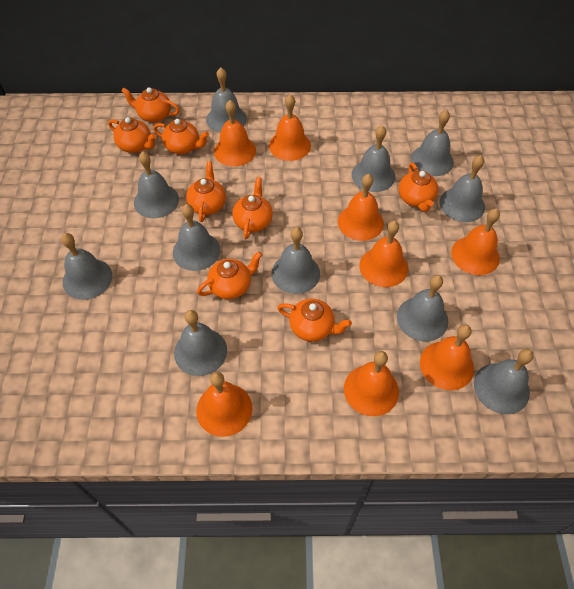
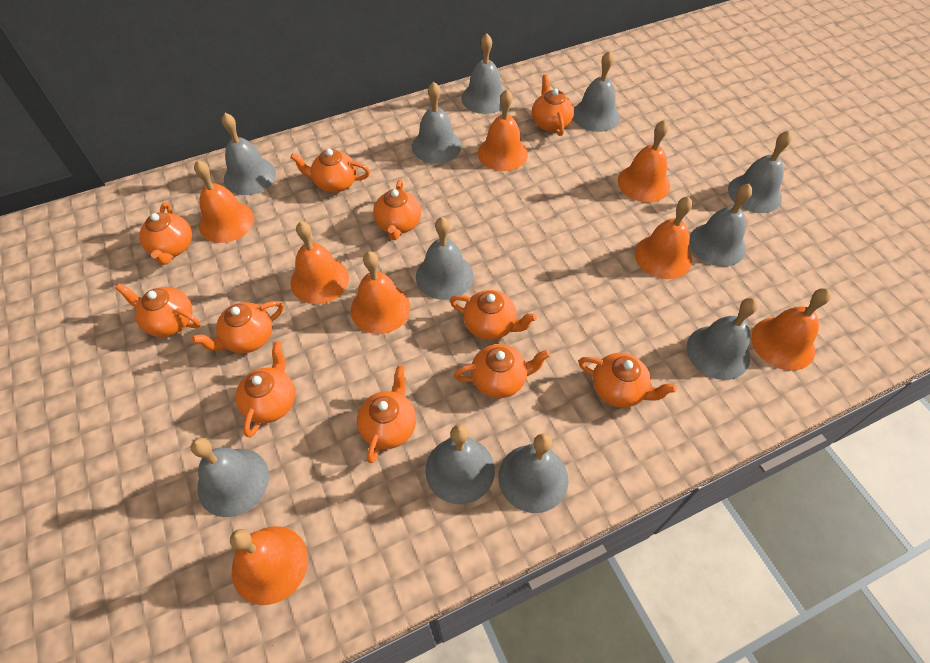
orange teapot: [108,117,156,153] [121,87,180,123] [153,119,209,154] [186,161,226,222] [197,251,262,299] [232,177,273,239] [278,298,352,342] [399,162,438,212] = 8 -> [115,283,201,337] [139,202,192,265] [192,301,284,353] [235,342,295,437] [290,149,370,193] [357,365,416,463] [373,180,421,240] [450,290,537,340] [454,344,550,398] [532,74,574,136] [578,353,677,408] = 11

